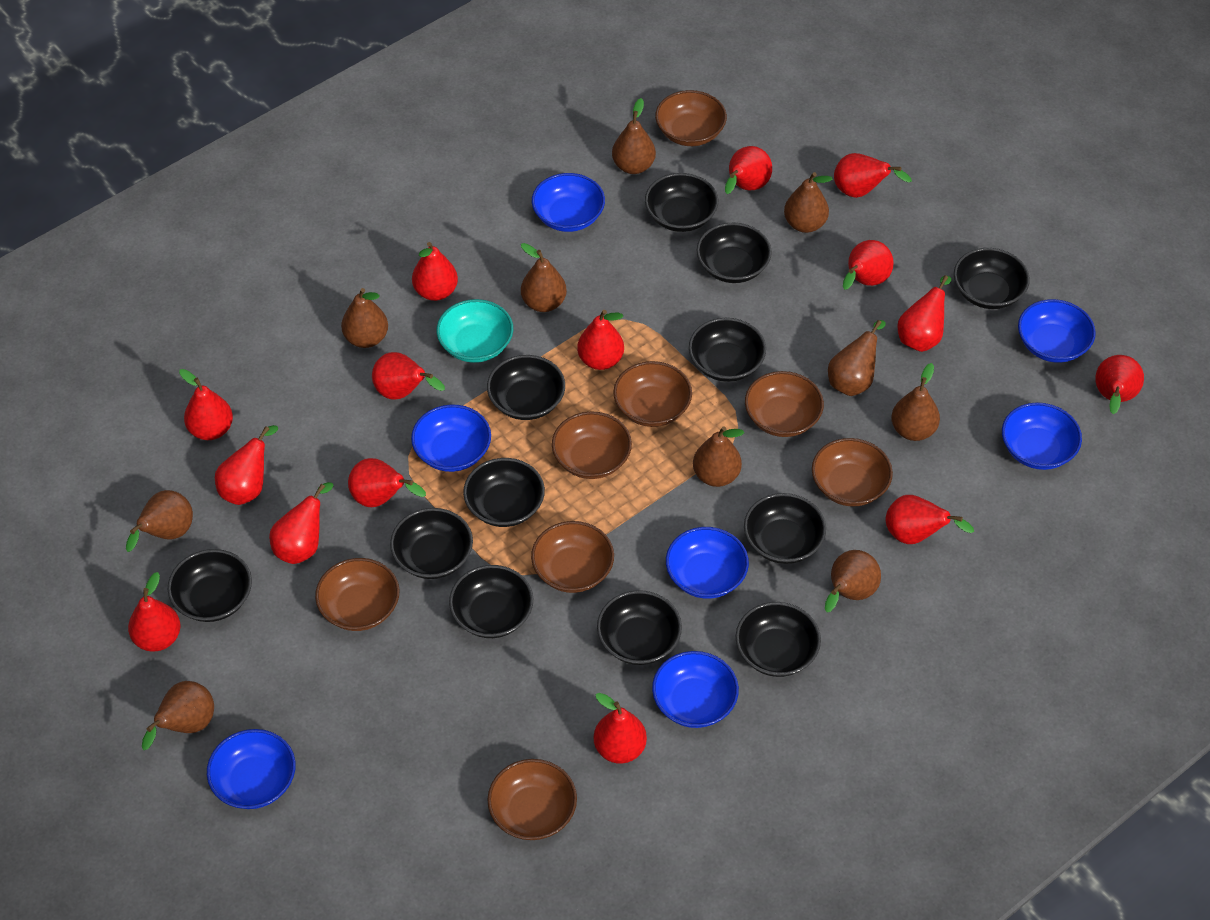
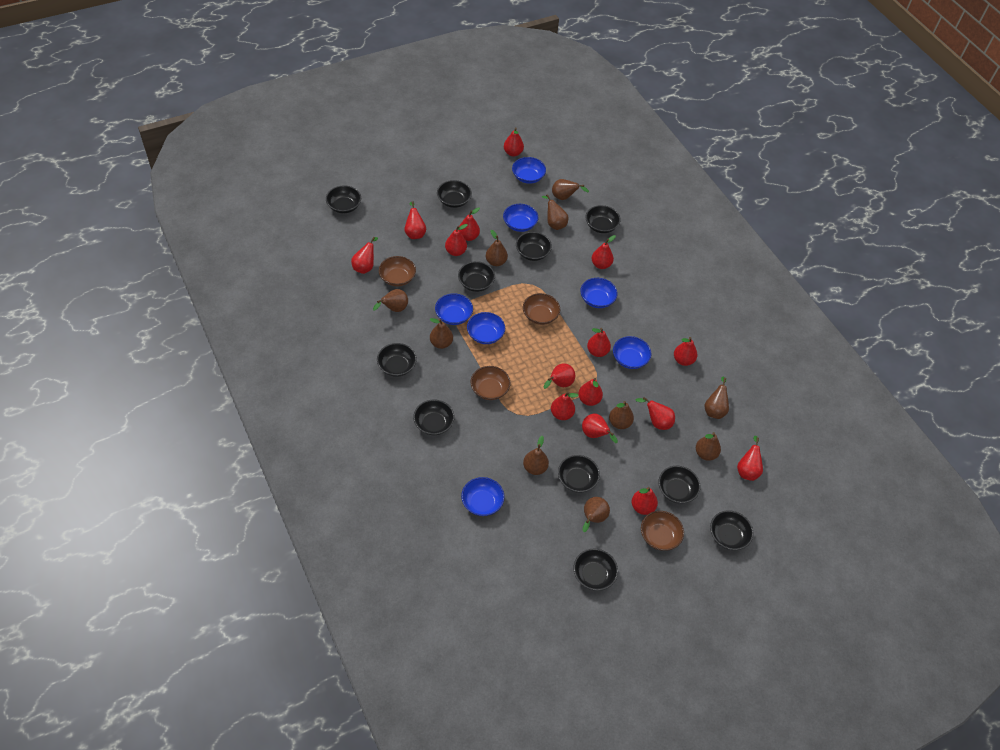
black bowl: [168,549,252,622] [390,508,473,579] [449,565,533,638] [463,458,545,527] [487,355,565,420] [597,590,682,665] [645,173,718,232] [689,318,766,382] [697,223,772,283] [736,602,821,677] [744,493,826,564] [954,248,1030,309] = 12 -> [326,185,361,214] [377,343,417,377] [413,400,455,435] [437,180,472,208] [458,261,495,292] [516,232,552,261] [558,455,600,493] [574,549,618,591] [585,205,620,233] [658,466,701,504] [710,510,753,550] = 11
brown bowl: [315,558,399,631] [487,759,577,840] [531,521,614,593] [552,411,632,479] [613,361,692,427] [655,90,727,146] [745,371,824,437] [812,438,893,507] = 8 -> [379,256,416,286] [471,366,510,400] [523,293,560,325] [641,511,684,551] = 4
turquoise bowl: [436,299,513,363] = 1 -> none = 0

